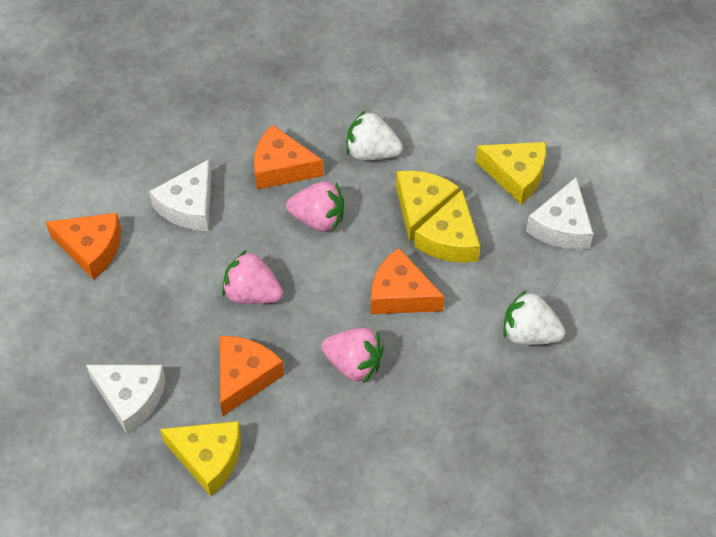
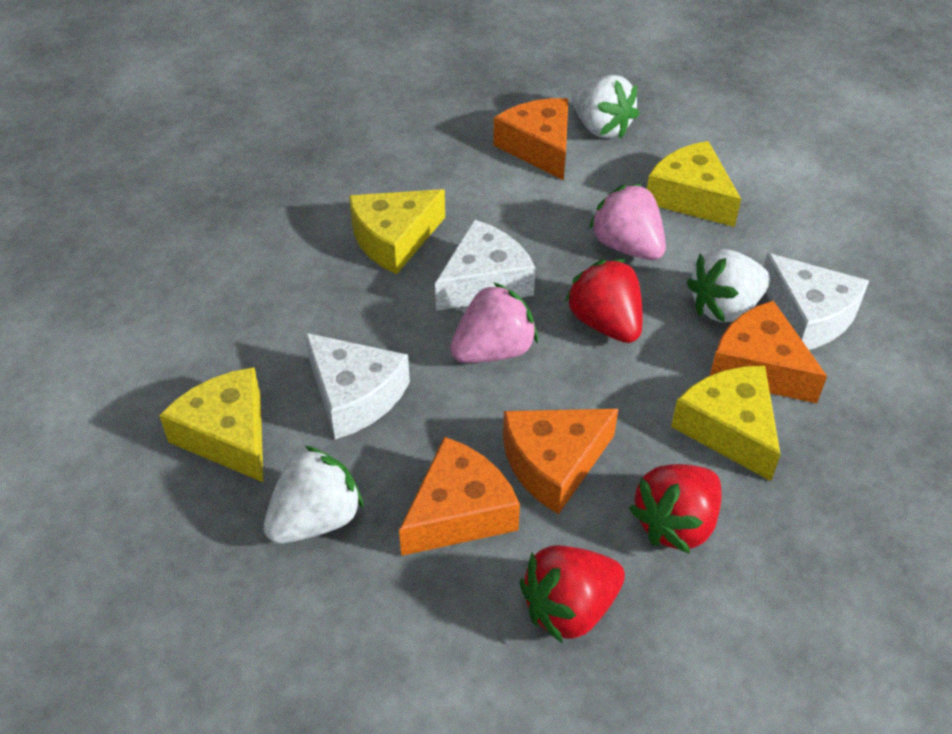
pink strawberry: [222,250,283,304] [286,181,344,232] [321,328,384,384] = 3 -> [450,282,538,363] [589,184,666,260] = 2
red strawberry: none = 0 -> [520,545,625,644] [565,259,642,343] [629,464,722,554] = 3
white strawberry: [346,111,403,160] [503,290,565,345] = 2 -> [264,445,364,544] [572,75,639,138] [687,249,770,323] = 3

